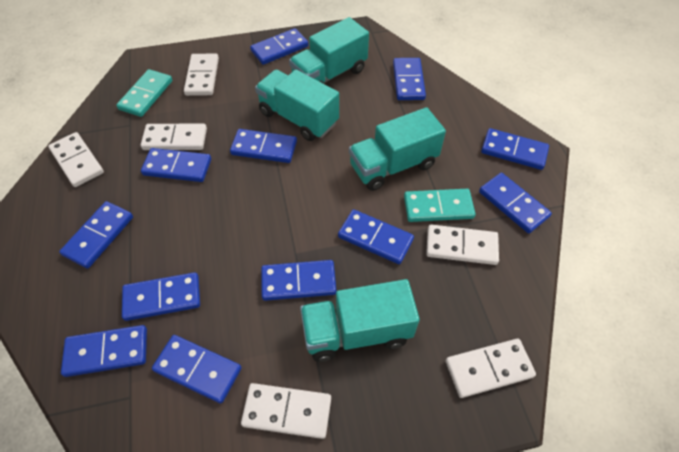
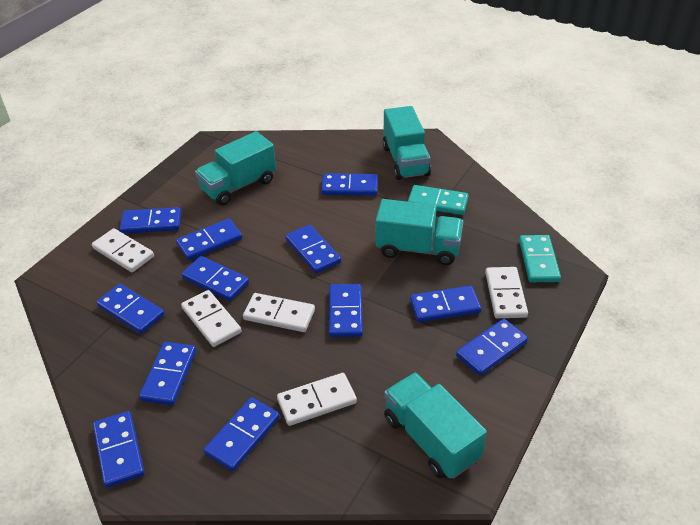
white domino: [48,132,104,187] [141,124,207,150] [184,54,219,96] [241,383,331,439] [426,225,499,265] [446,339,536,398] = 6 -> [92,228,154,272] [181,290,241,347] [243,293,315,332] [277,373,357,426] [485,267,528,318] = 5

